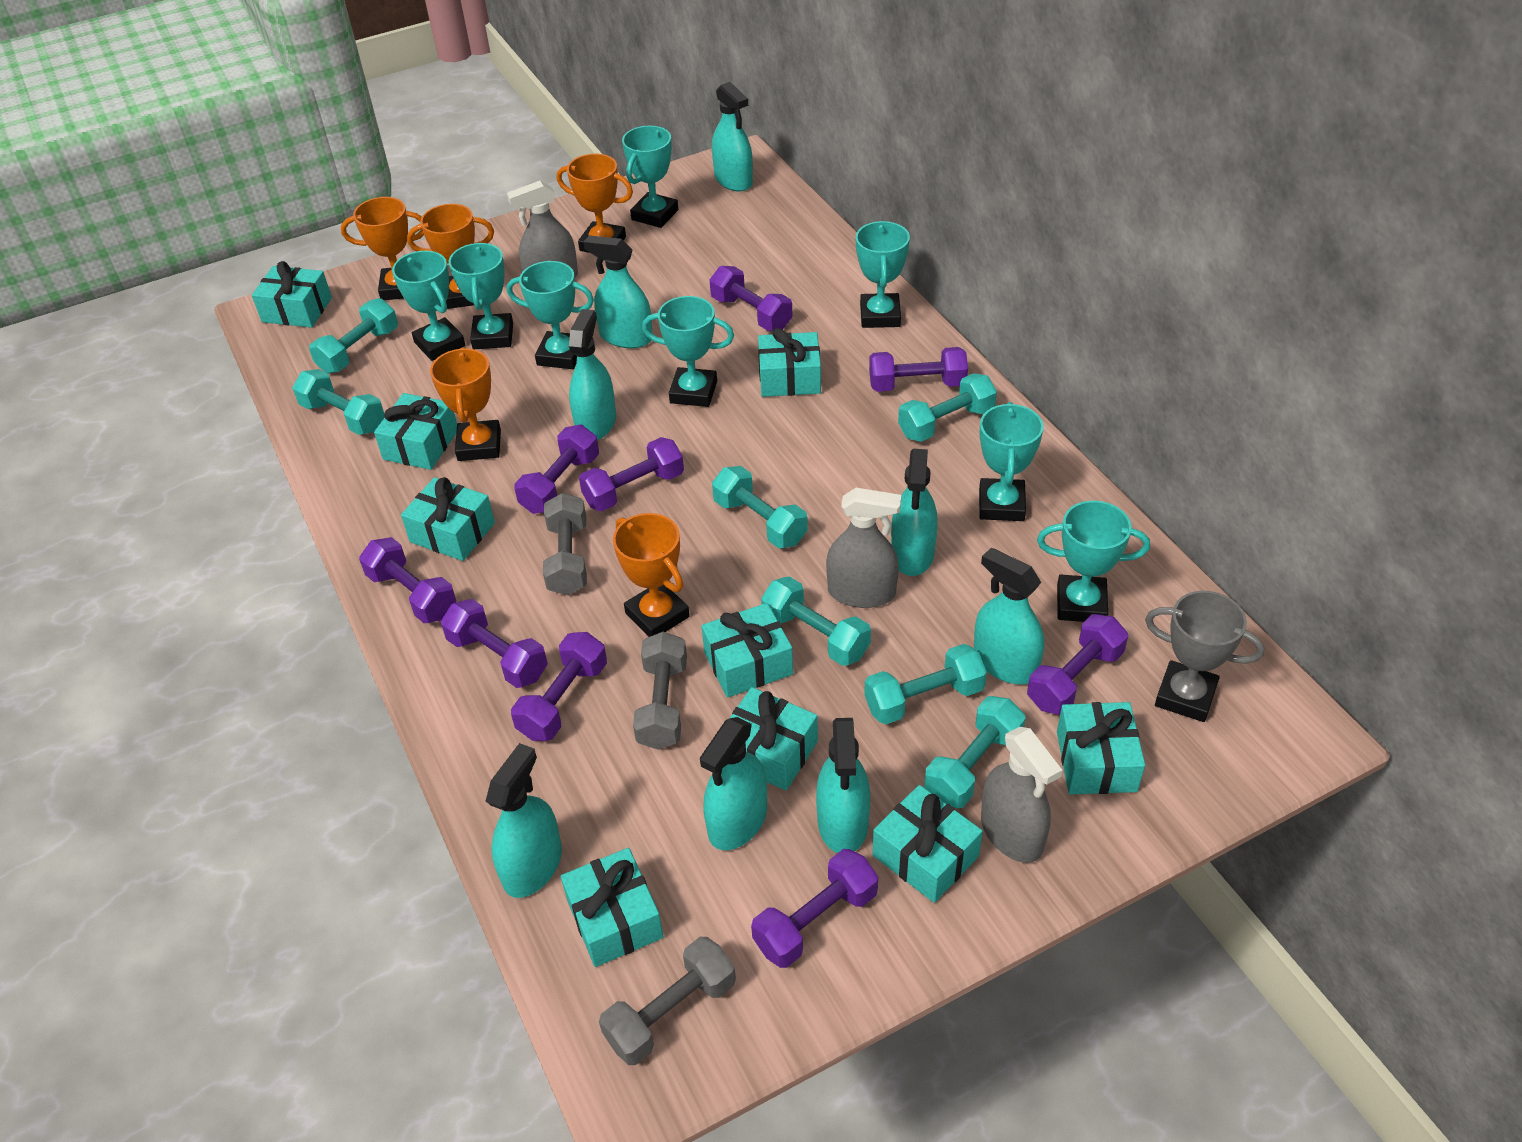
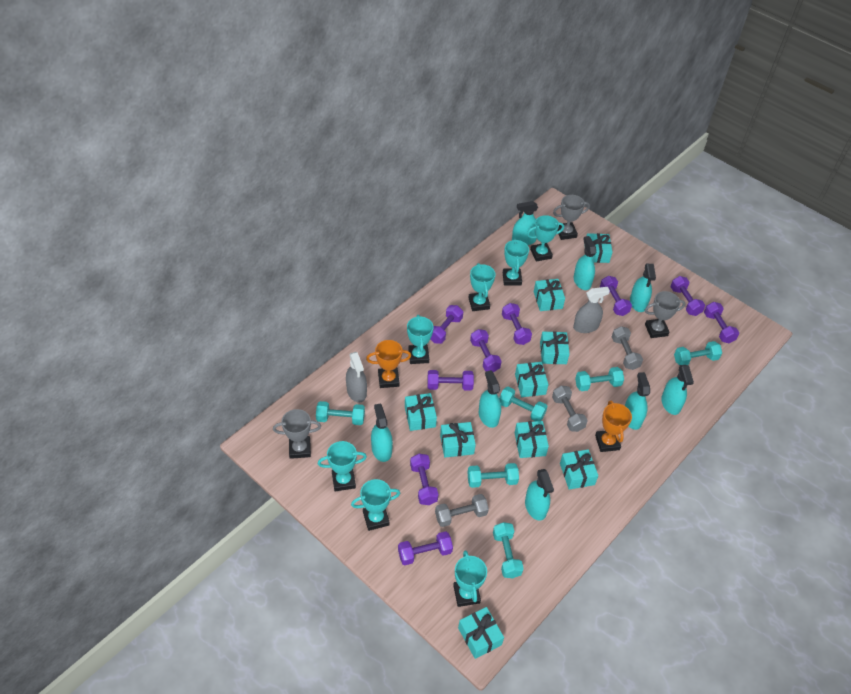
grey spray bottle: [507,181,578,278] [826,488,901,608] [981,727,1063,863] = 3 -> [346,352,367,403] [573,287,610,333] = 2
grey trophy: [1145,591,1265,722] = 1 -> [273,409,321,459] [553,195,590,240] [645,291,686,338] = 3
orange trophy: [341,197,424,300] [407,204,494,309] [430,347,501,461] [557,154,633,253] [613,513,690,637] = 5 -> [366,340,411,388] [595,400,632,452] = 2
turquoise dumbbell: [292,369,385,435] [309,298,398,373] [712,466,808,548] [761,576,871,666] [864,644,987,724] [898,373,997,442] [924,696,1026,808] = 7 -> [316,401,365,425] [467,463,519,488] [493,522,524,578] [499,387,548,421] [575,367,624,391] [674,341,722,365] = 6
turquoise trophy: [392,251,465,361] [449,243,513,349] [507,261,594,369] [622,126,678,228] [642,296,734,407] [855,221,910,328] [979,402,1044,521] [1037,501,1150,622] = 8 -> [318,441,367,491] [351,479,400,531] [407,315,433,364] [453,550,487,607] [468,263,496,311] [503,239,529,286] [527,215,564,261] = 7

